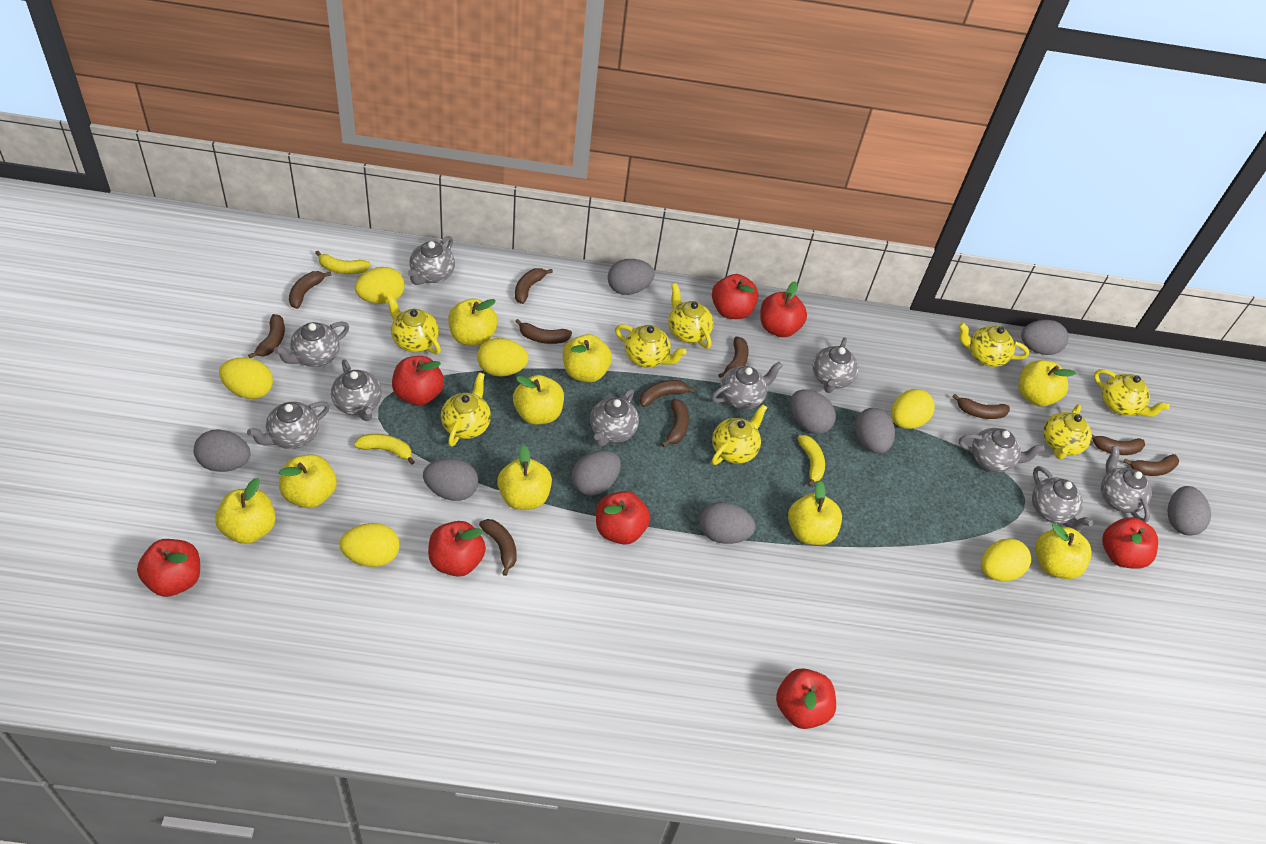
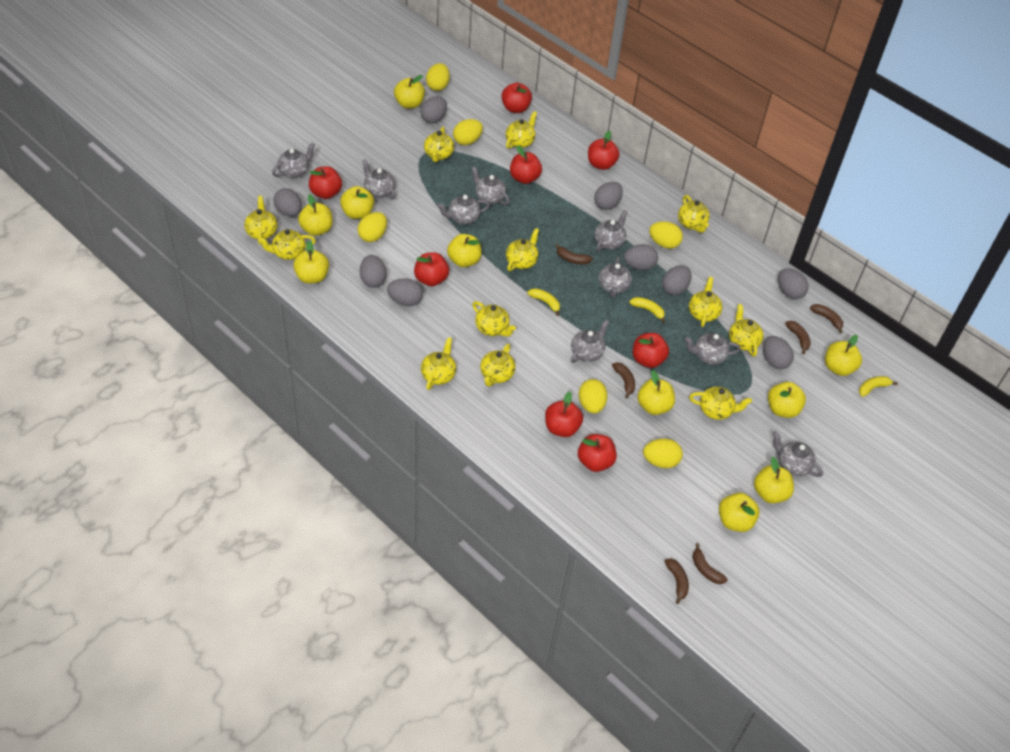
brown banana: [248,314,285,358] [289,271,332,309] [479,519,517,576] [515,268,553,304] [515,319,572,344] [639,380,695,407] [661,399,689,447] [718,336,749,378] [952,394,1010,419] [1092,434,1145,455] [1123,454,1179,476] = 11 -> [555,244,593,264] [612,362,635,398] [664,559,689,604] [692,543,727,584] [785,321,811,354] [810,304,843,333] = 6
grey teapot: [247,401,330,449] [274,322,349,367] [331,359,382,421] [408,236,455,285] [590,389,639,447] [711,362,783,410] [813,337,859,393] [959,428,1045,472] [1032,466,1093,531] [1101,446,1152,523] = 10 -> [272,143,315,178] [362,159,396,199] [437,195,490,224] [471,166,510,205] [571,320,609,363] [594,210,628,251] [599,256,632,298] [684,333,741,365] [773,431,823,477] = 9
yellow apple: [215,478,276,544] [279,454,337,508] [448,298,498,346] [497,445,552,510] [513,375,564,424] [563,334,612,382] [788,481,842,545] [1019,360,1076,406] [1036,524,1092,579] = 9 -> [293,240,329,284] [298,194,332,236] [340,186,374,219] [394,75,425,109] [447,234,482,267] [638,370,675,415] [719,493,759,532] [754,457,794,503] [768,382,806,418] [825,335,862,376] = 10
yellow teapot: [386,294,441,354] [441,372,491,447] [615,324,686,368] [668,283,713,349] [711,404,767,465] [959,322,1029,367] [1043,404,1092,459] [1094,369,1170,417] = 8 -> [244,196,278,245] [258,229,316,260] [421,337,456,390] [424,127,454,162] [472,301,516,337] [480,344,516,387] [506,111,537,149] [506,228,539,271] [678,195,710,233] [689,277,722,327] [689,386,752,420] [729,304,763,357] = 12

